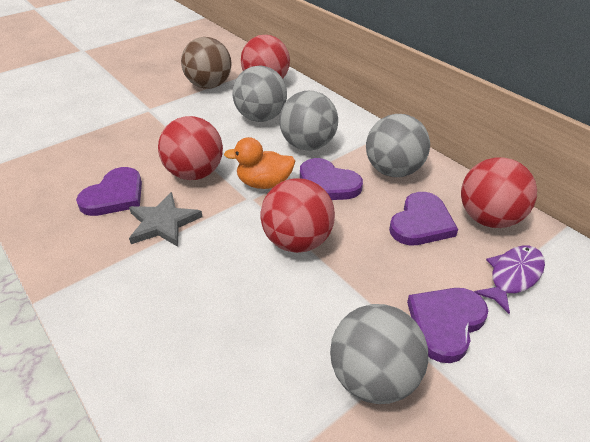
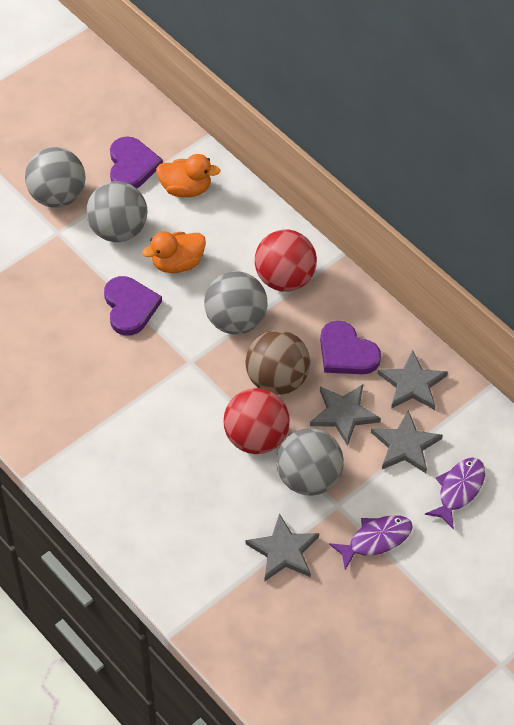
grey star: [129,192,202,247] = 1 -> [246,513,319,581] [310,384,381,446] [371,410,443,473] [378,350,448,410] = 4
orange duck: [224,137,295,189] = 1 -> [142,231,206,273] [156,154,221,197] = 2
purple fish: [474,246,545,314] = 1 -> [329,515,413,570] [425,457,485,530] = 2
purple heart: [76,167,142,216] [300,158,363,200] [389,192,458,245] [407,288,488,363] = 4 -> [104,276,162,336] [110,136,163,189] [320,320,381,374] = 3
red ball: [158,116,223,180] [241,35,290,79] [260,178,335,253] [461,158,537,228] = 4 -> [223,388,290,454] [255,230,317,292] = 2

